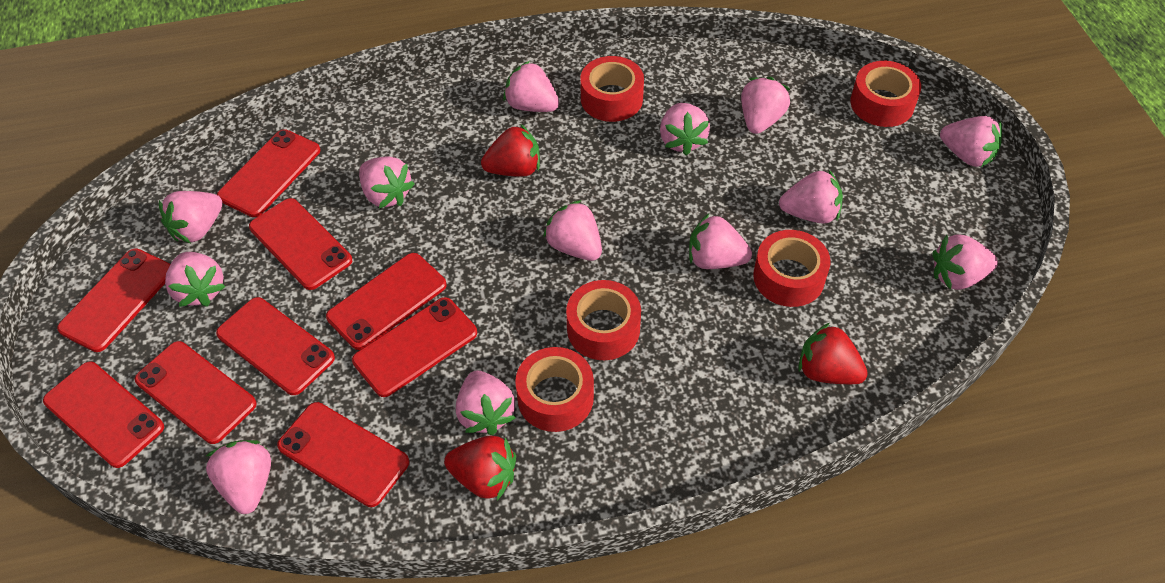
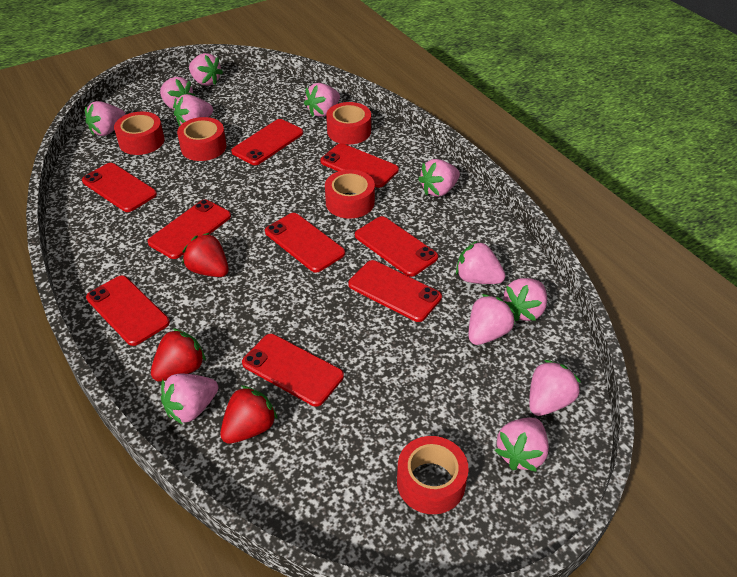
pink strawberry: [159,191,223,243] [165,252,226,307] [206,440,271,514] [359,156,415,208] [456,370,516,435] [503,61,559,112] [543,200,602,261] [660,103,710,155] [689,214,752,269] [741,77,790,134] [779,170,843,224] [932,234,998,290] [940,116,1002,167] = 13 -> [85,101,126,136] [160,77,196,110] [161,373,218,425] [174,94,213,126] [189,53,223,86] [304,83,340,117] [418,159,460,197] [456,241,506,284] [469,294,515,345] [494,418,549,472] [504,278,547,321] [529,360,581,416] = 12

